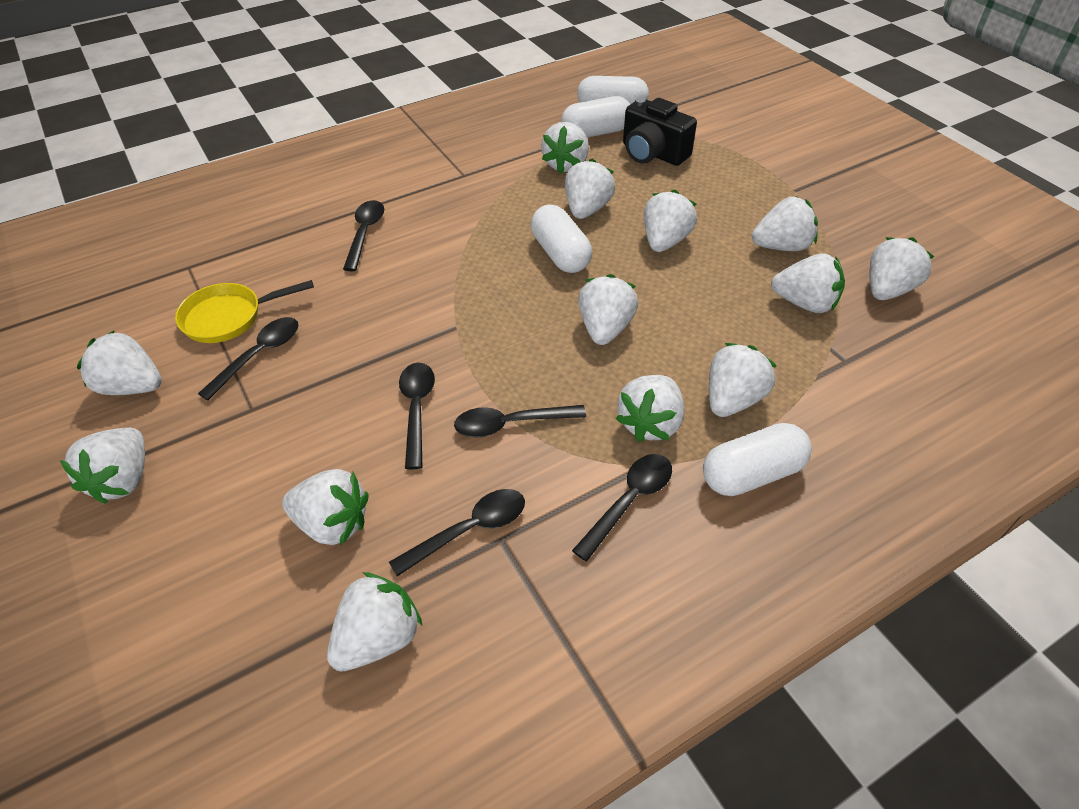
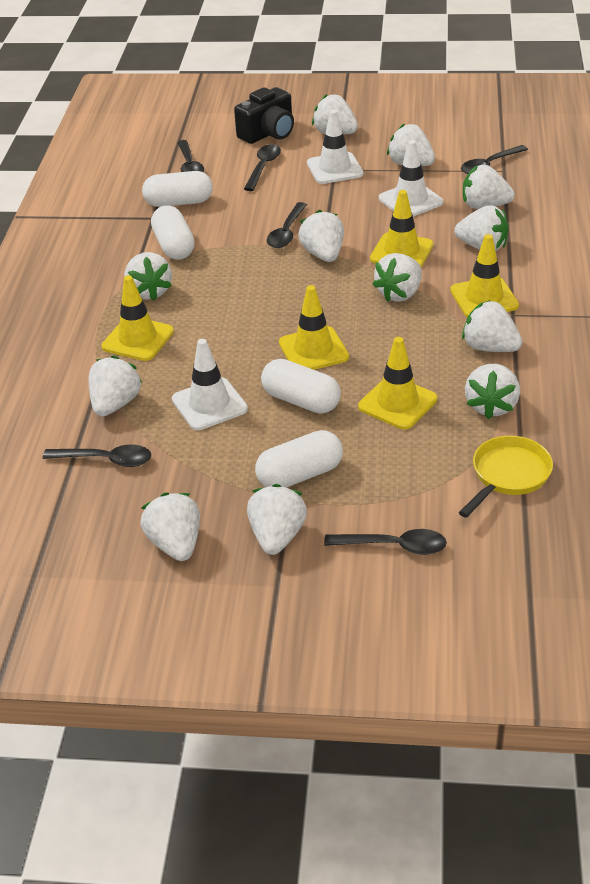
white strawberry: [60,428,145,504] [77,330,162,395] [282,469,369,546] [327,572,423,671] [541,122,589,174] [565,159,615,219] [578,274,638,345] [616,375,685,442] [644,190,697,252] [709,343,777,417] [752,197,818,251] [771,253,845,313] [869,237,934,300] = 13 -> [89,356,142,416] [124,252,172,301] [140,492,200,561] [247,484,307,555] [298,210,344,262] [312,94,358,135] [372,253,422,302] [387,124,435,166] [454,205,509,251] [462,300,522,352] [463,164,515,209] [465,364,520,419] = 12
white traffic cone: none = 0 -> [172,339,248,430] [307,110,364,184] [379,140,444,217] = 3
yellow traffic cone: none = 0 -> [101,275,174,361] [279,285,349,370] [358,337,438,430] [370,190,433,268] [450,234,519,317] = 5

